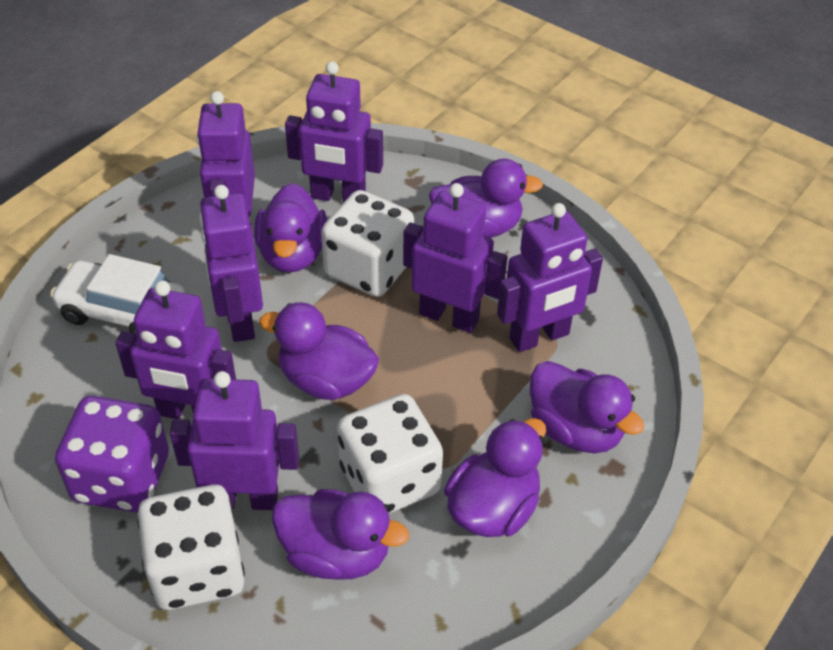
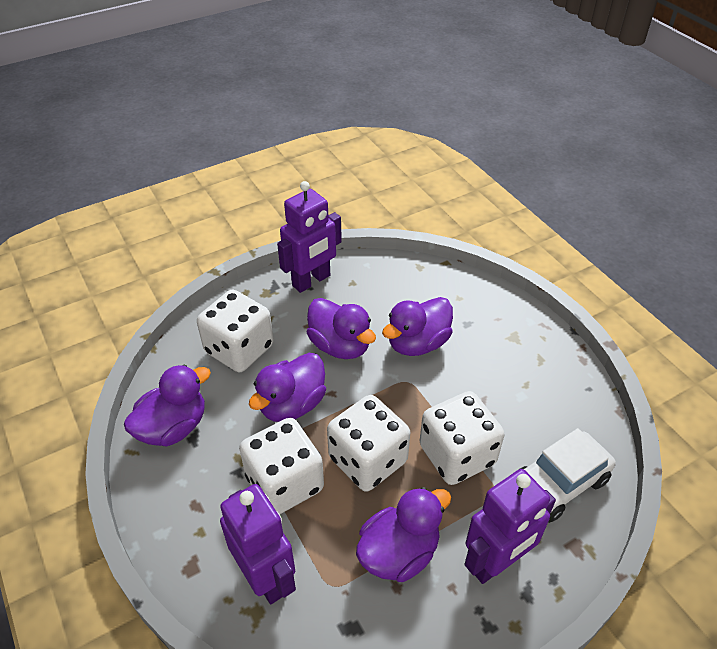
purple dice: [55,396,169,512] = 1 -> none = 0
purple duck: [254,183,327,273] [259,302,379,400] [272,489,409,580] [429,159,543,238] [444,418,546,537] [530,361,645,453] = 6 -> [124,365,211,446] [249,353,326,422] [307,298,376,359] [356,487,451,582] [382,297,453,356] = 5
purple robot: [115,281,236,419] [170,371,299,510] [197,91,255,217] [199,185,263,342] [285,61,383,203] [403,183,508,333] [497,203,603,352] = 7 -> [220,484,296,604] [277,181,342,293] [465,469,556,584] = 3
white dice: [137,484,245,610] [321,190,414,297] [337,394,443,514] = 3 -> [197,290,274,372] [239,418,324,514] [327,395,410,492] [420,391,504,485] = 4

